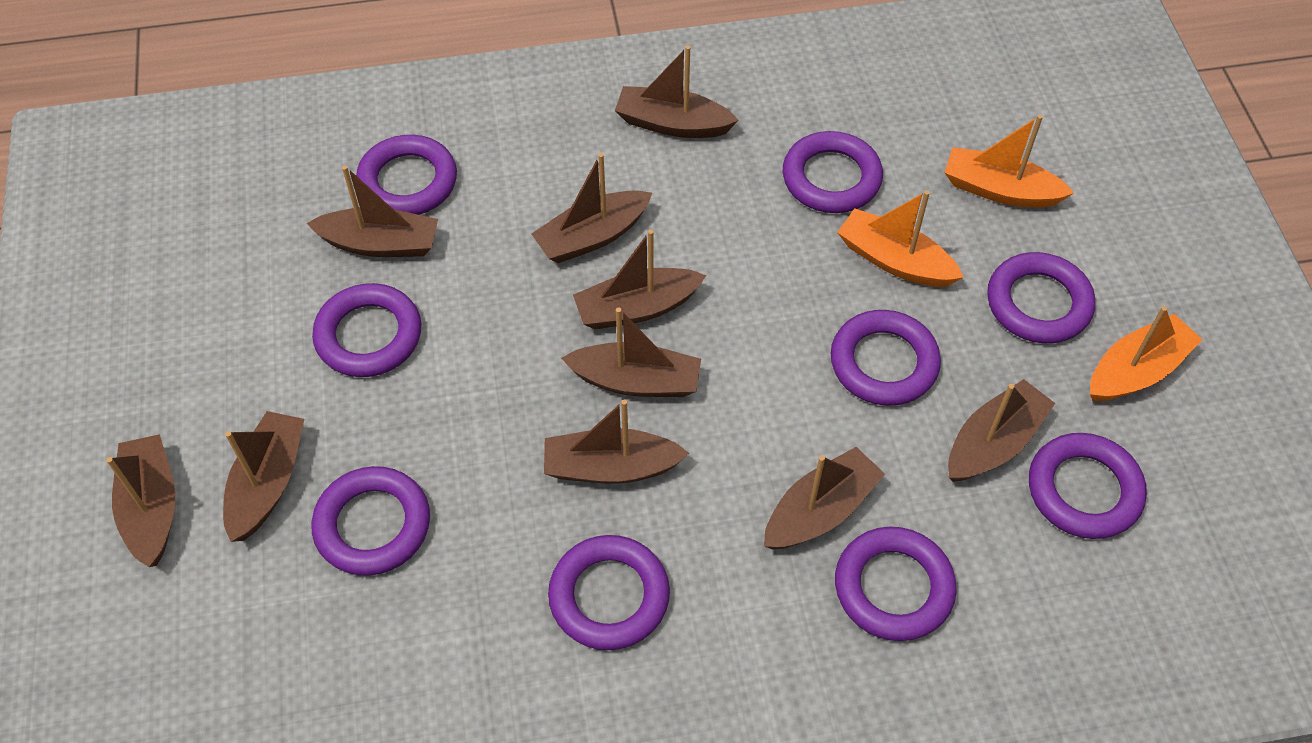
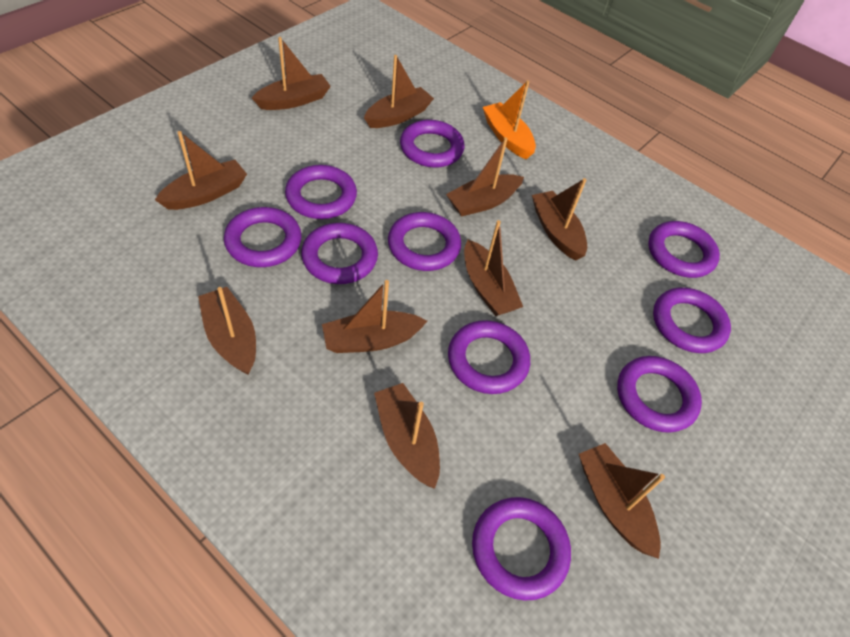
orange boat: [837,190,964,287] [945,115,1074,208] [1090,306,1203,401] = 3 -> [483,81,536,159] = 1
purple ring: [312,283,421,377] [312,466,430,576] [356,135,457,215] [548,535,670,650] [783,131,883,213] [831,310,941,406] [835,527,957,641] [987,252,1095,343] [1029,433,1147,539] = 9 -> [224,207,302,267] [285,165,357,219] [301,223,378,284] [388,212,461,271] [400,120,464,168] [448,320,530,394] [472,497,571,601] [617,356,702,433] [648,221,720,278] [653,287,731,353] = 10

